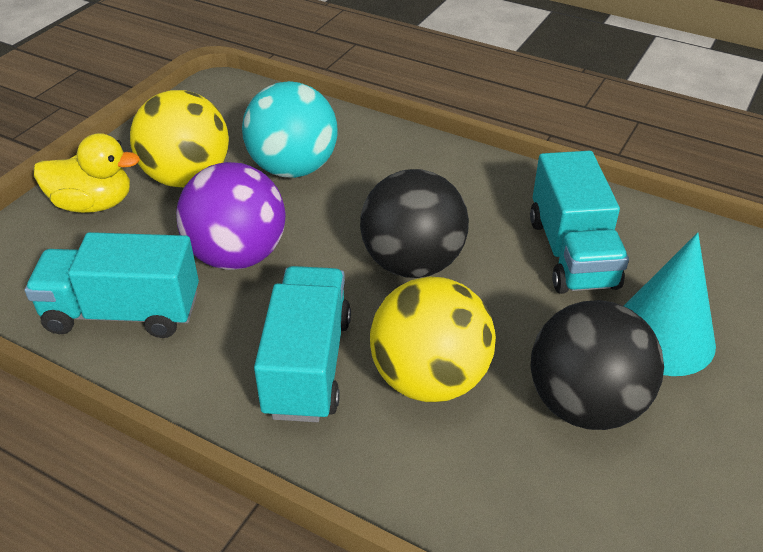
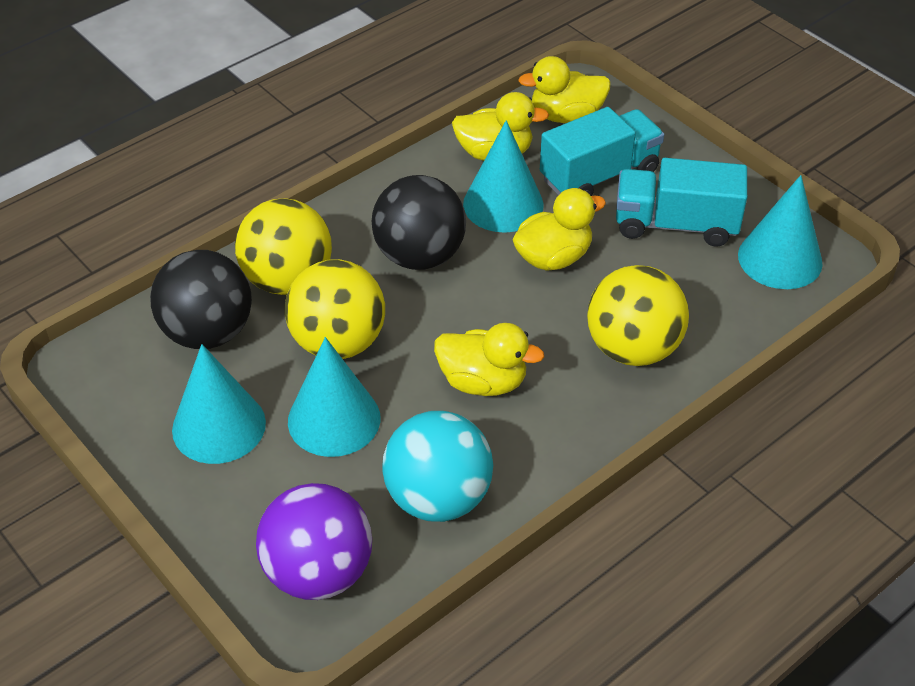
turquoise cone: [624,232,716,376] = 1 -> [172,344,266,464] [288,337,380,457] [463,120,544,233] [738,175,823,289] = 4
turquoise truck: [25,232,199,338] [254,266,351,422] [530,151,629,294] = 3 -> [540,107,664,196] [616,158,747,247] = 2
yellow ball: [130,90,229,187] [370,277,496,402] = 2 -> [235,198,332,295] [285,259,385,359] [587,265,689,366] = 3
yellow duck: [34,133,140,213] = 1 -> [434,323,544,396] [452,92,549,161] [512,188,606,271] [518,56,611,123] = 4

